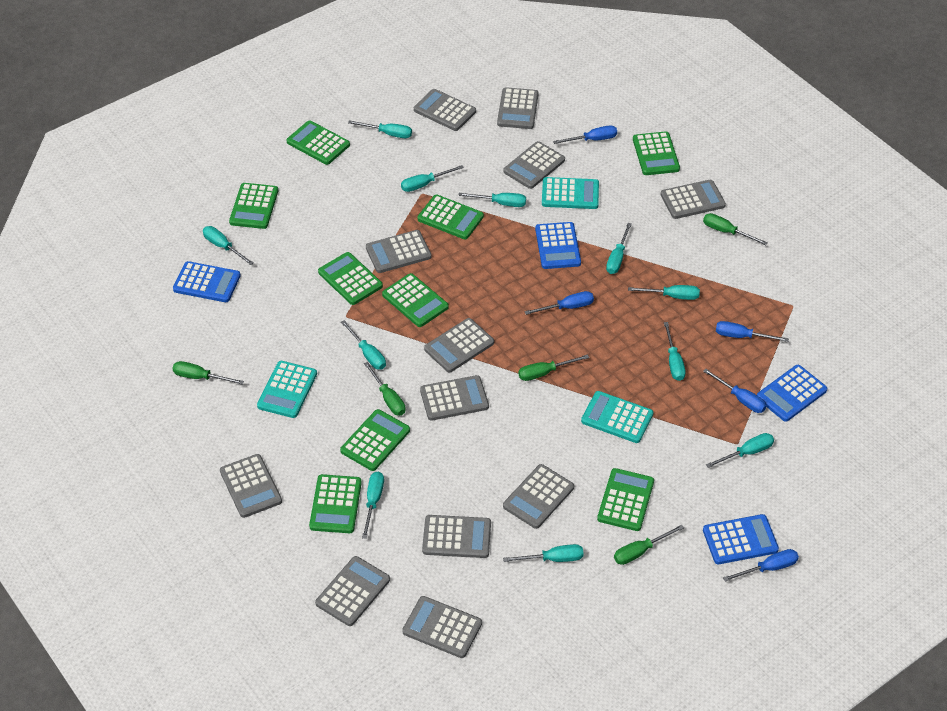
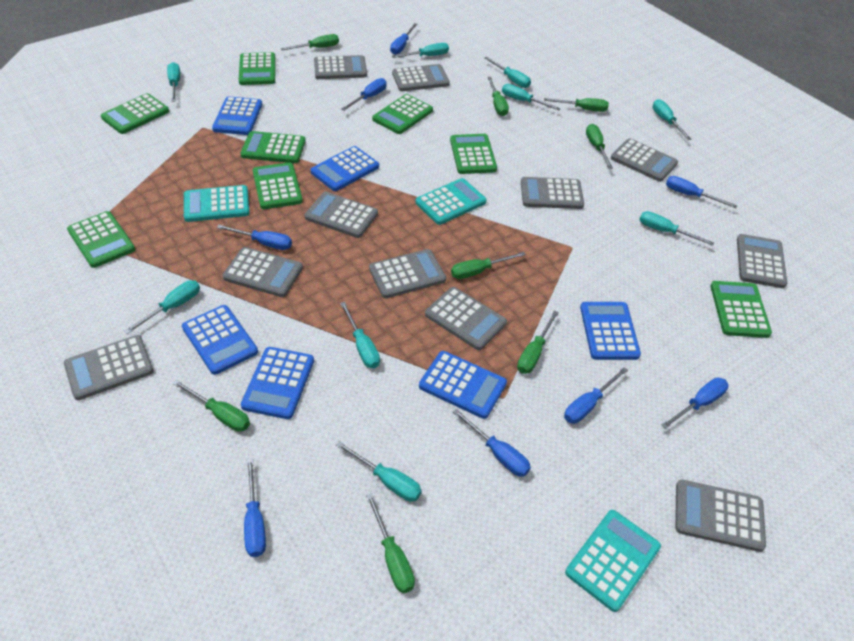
blue calculator: [173,261,241,302] [535,222,581,269] [703,514,779,564] [757,365,827,422] = 4 -> [182,305,258,375] [212,96,262,135] [241,347,314,419] [310,146,379,191] [419,351,507,419] [580,302,641,360] = 6
blue screwdriver: [524,291,594,315] [553,125,617,144] [703,368,767,413] [716,321,789,342] [723,549,799,582] = 5 -> [217,225,292,250] [244,458,266,557] [341,78,387,111] [390,23,418,55] [453,409,531,477] [564,367,628,424] [661,378,728,429] [666,176,737,208] = 8
green calculator: [229,183,278,229] [287,121,350,165] [309,474,362,533] [318,252,383,305] [340,409,410,471] [382,273,449,327] [418,195,484,239] [597,468,654,531] [633,131,680,175] = 9 -> [67,211,135,268] [101,93,169,134] [239,52,275,85] [240,131,306,163] [253,162,303,209] [372,94,433,134] [450,134,497,174] [710,281,772,338] = 8
green screwdriver: [172,361,244,385] [364,362,406,416] [518,354,589,381] [614,524,684,565] [703,213,768,245] = 5 -> [172,380,250,432] [280,34,339,51] [366,493,415,593] [451,252,526,279] [487,77,509,116] [517,311,559,374] [544,98,609,112] [586,124,613,169] = 8
grey calculator: [220,454,282,518] [315,556,390,626] [366,230,432,273] [402,596,482,658] [414,89,476,131] [420,375,489,421] [422,515,491,558] [424,318,494,373] [497,87,538,129] [503,141,565,189] [503,464,574,529] [661,180,726,219] = 12 -> [64,335,154,400] [222,247,303,297] [304,192,378,238] [314,55,367,79] [369,249,446,298] [392,64,450,91] [425,287,507,350] [521,177,584,209] [611,138,678,182] [675,480,766,552] [737,234,787,288] = 11
turquoise screwdriver: [203,226,254,265] [341,320,386,370] [348,120,412,138] [362,472,384,539] [401,165,464,192] [458,193,526,207] [503,544,584,562] [606,223,632,274] [628,285,700,300] [664,322,686,381] [706,433,774,468] = 11 -> [124,280,200,334] [167,62,180,102] [336,441,422,502] [340,302,380,368] [392,43,449,58] [485,57,531,88] [502,84,561,111] [639,211,714,246] [653,99,691,140] = 9

